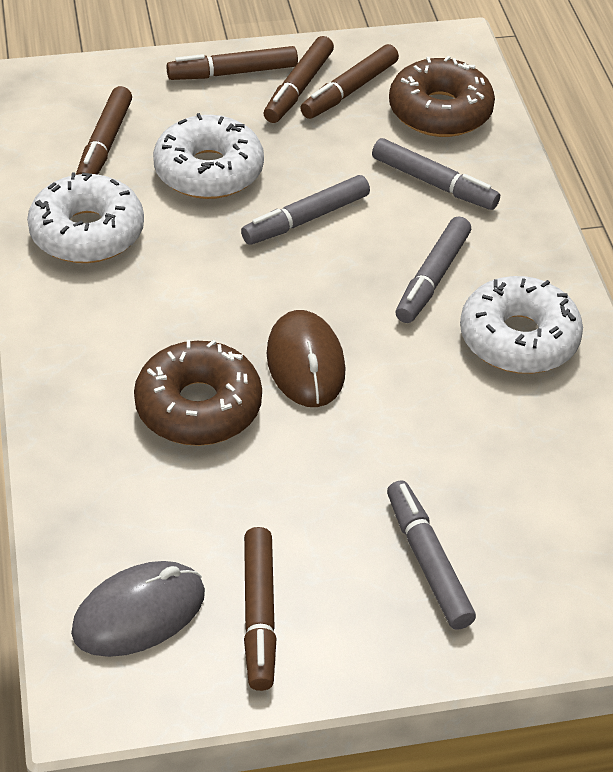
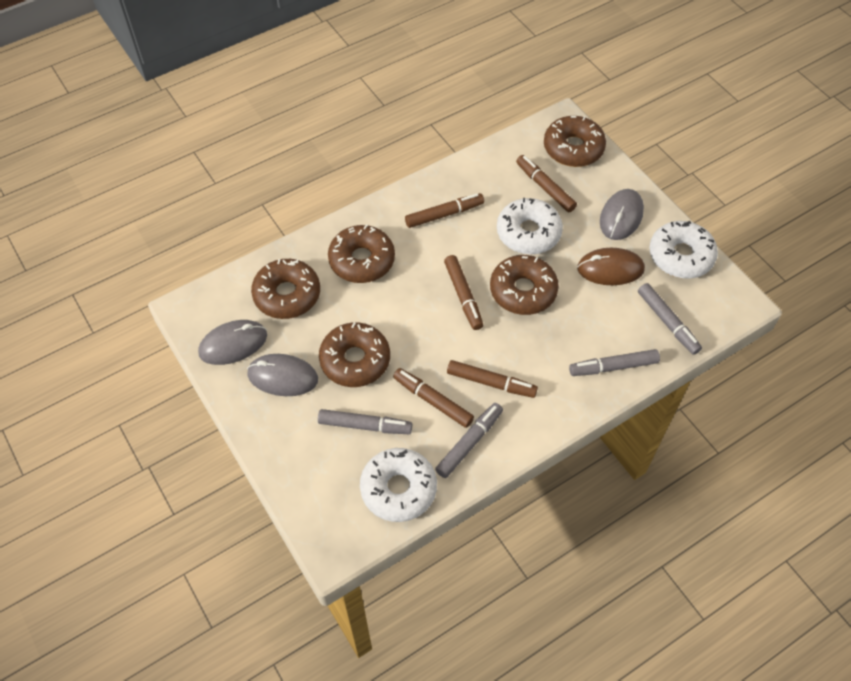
brown donut: [134,340,262,446] [389,56,495,137] = 2 -> [251,259,320,319] [319,322,390,387] [328,225,395,283] [490,255,559,315] [544,116,606,167] = 5
grey mouse: [71,561,205,657] = 1 -> [198,320,267,365] [247,354,318,396] [600,189,644,240] = 3

